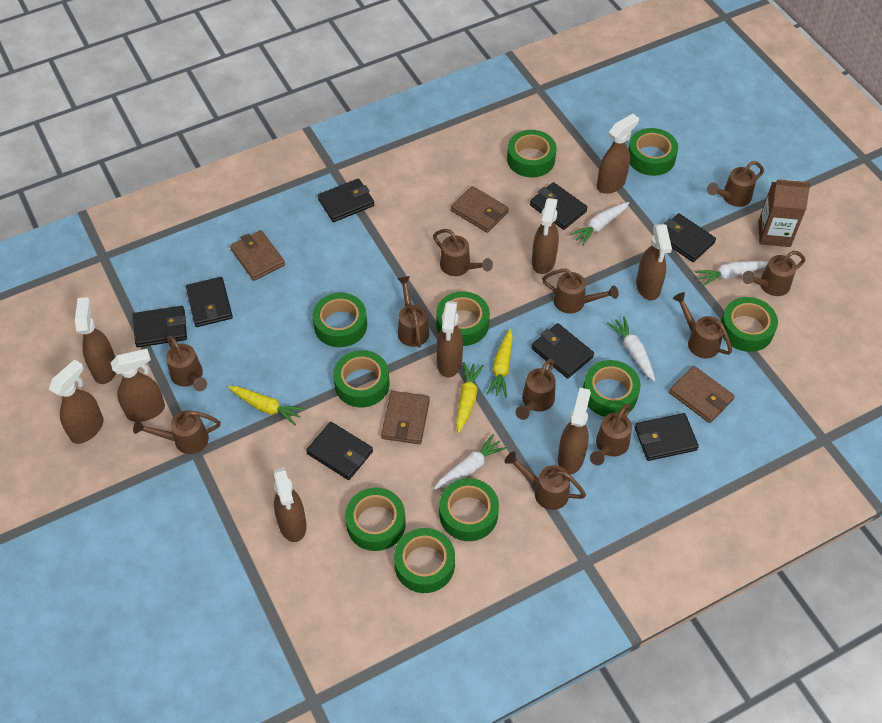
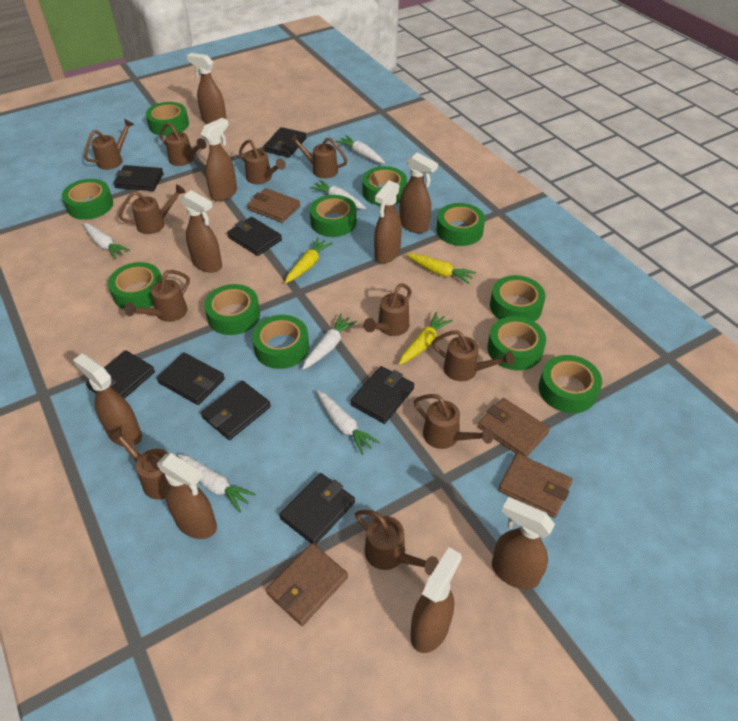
brown carton: [759,179,811,247] = 1 -> none = 0
green tape: [313,293,367,347] [333,350,390,407] [345,488,406,551] [394,528,455,593] [436,291,490,346] [439,478,499,541] [507,130,556,177] [583,360,640,417] [628,128,678,176] [721,297,778,352] = 10 -> [62,179,113,220] [108,262,162,309] [146,102,189,136] [204,284,260,335] [252,315,309,369] [310,195,357,237] [362,166,407,206] [436,203,485,246] [487,316,546,370] [490,275,546,322] [539,355,602,413] = 11
white carrot: [434,434,507,490] [570,202,629,246] [607,316,655,381] [695,261,768,287] = 4 -> [83,223,130,259] [178,454,256,513] [302,314,357,370] [310,180,366,209] [317,391,380,455] [336,135,385,163] = 6

